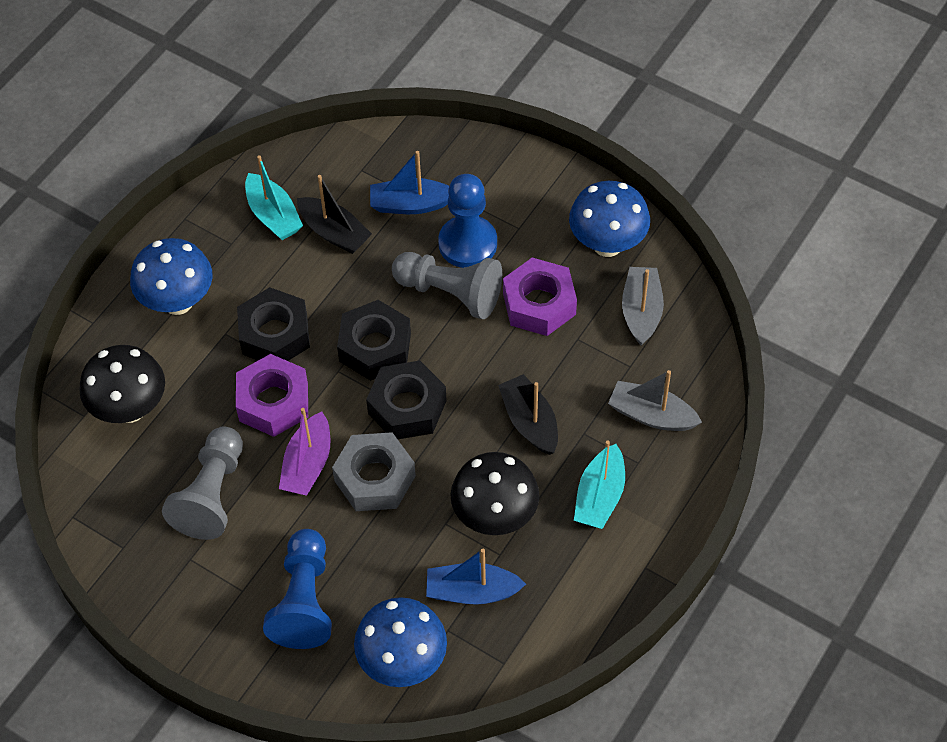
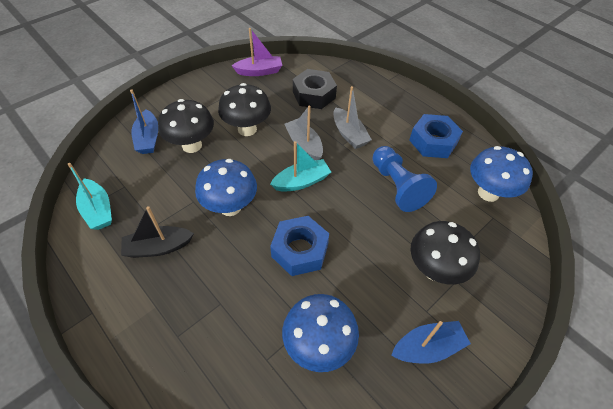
black boat: [297,175,372,254] [498,374,558,455] = 2 -> [121,206,194,258] = 1
black mushroom: [79,345,165,423] [451,452,539,535] = 2 -> [158,99,214,153] [218,83,271,136] [411,221,480,284] = 3
black nut: [237,287,310,361] [337,300,411,381] [366,361,447,439] = 3 -> [293,69,337,109] = 1
blue nut: none = 0 -> [270,216,329,276] [409,114,463,158] = 2
blue pawn: [263,529,332,649] [438,174,497,268] = 2 -> [372,146,437,212] = 1
grey nut: [332,432,416,511] = 1 -> none = 0
grey pawn: [162,426,243,540] [392,252,502,319] = 2 -> none = 0
purple nut: [236,354,308,437] [503,258,577,336] = 2 -> none = 0

